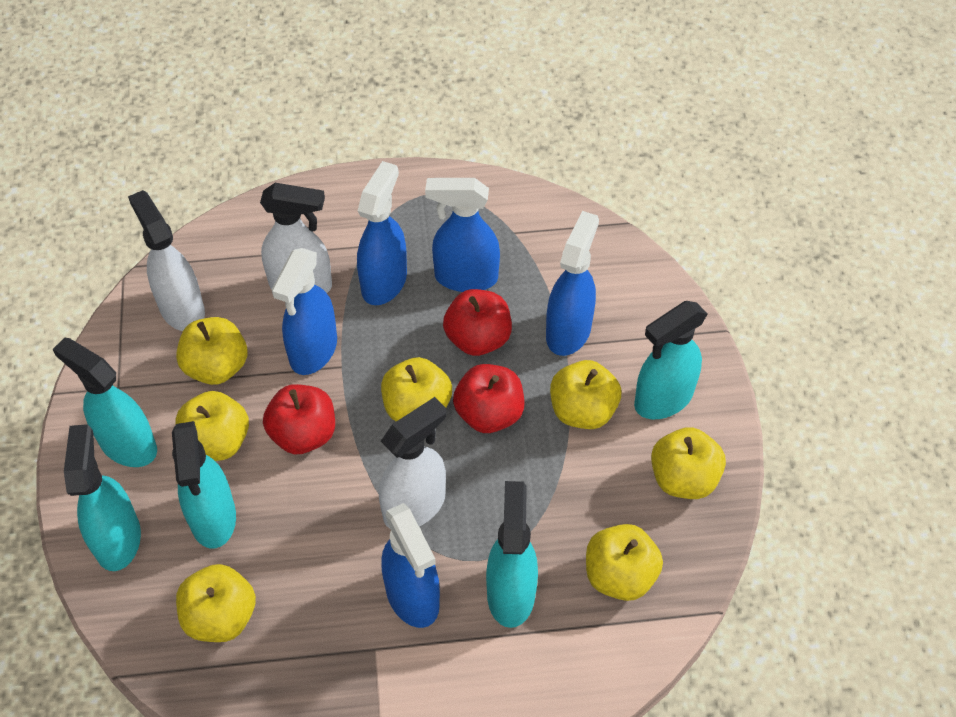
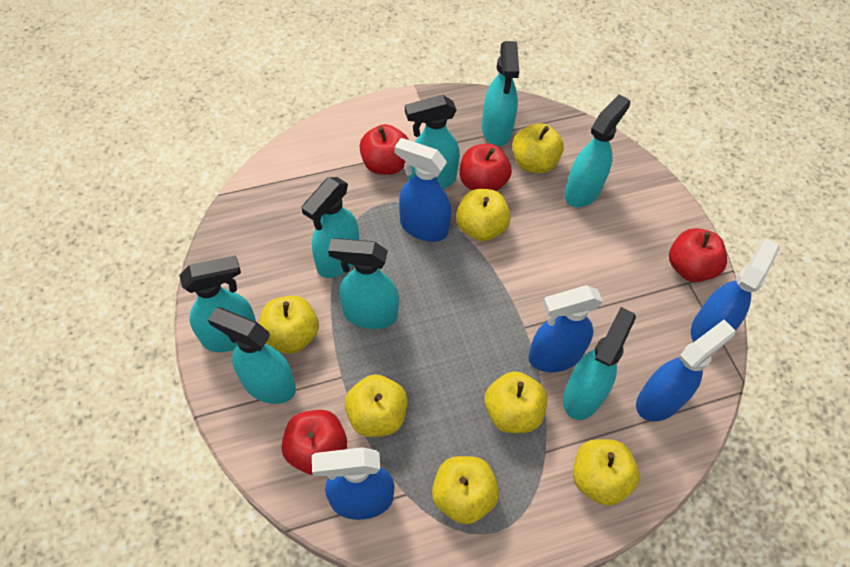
red apple: [263,384,335,454] [443,289,512,356] [453,364,524,433] = 3 -> [281,410,347,475] [359,124,409,175] [460,144,512,191] [669,228,727,282] = 4
turquoise spray bottle: [53,338,157,467] [64,424,141,571] [172,421,236,549] [486,481,538,628] [634,301,707,419] = 5 -> [179,255,256,352] [208,307,296,404] [301,177,359,278] [328,238,399,329] [405,95,460,189] [482,41,519,146] [563,307,636,420] [564,94,630,208] = 8
white spray bottle: [128,190,205,331] [260,183,332,293] [379,397,446,528] = 3 -> none = 0

